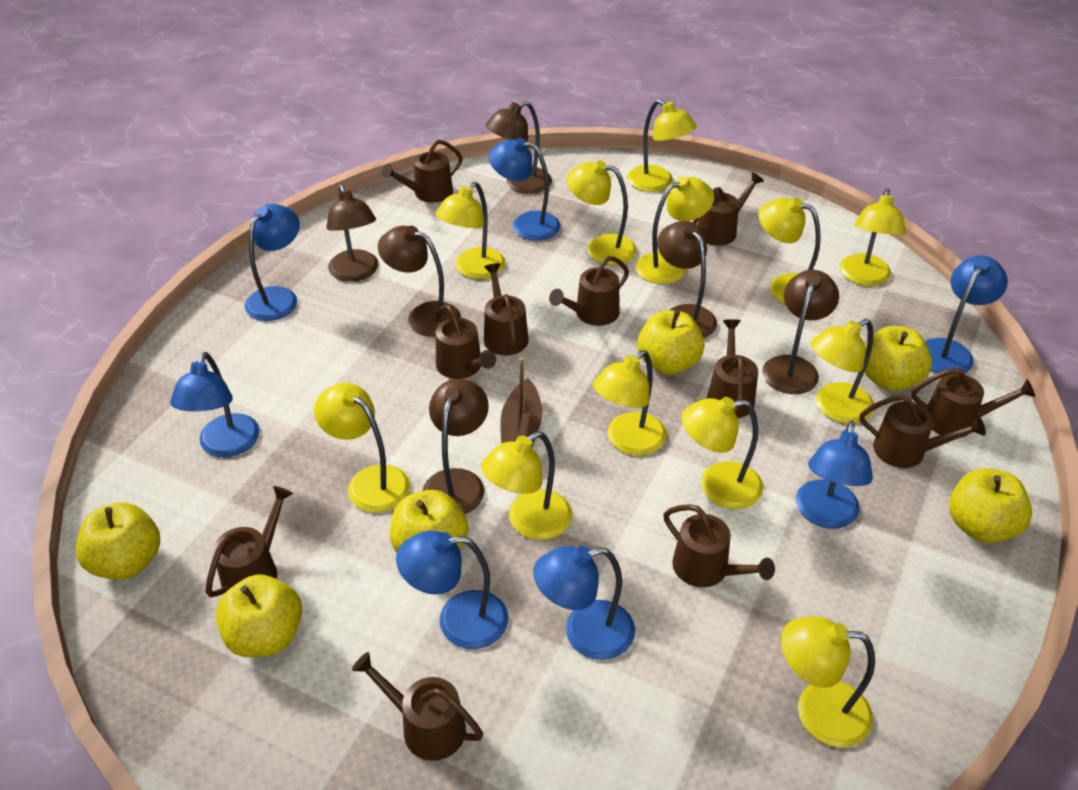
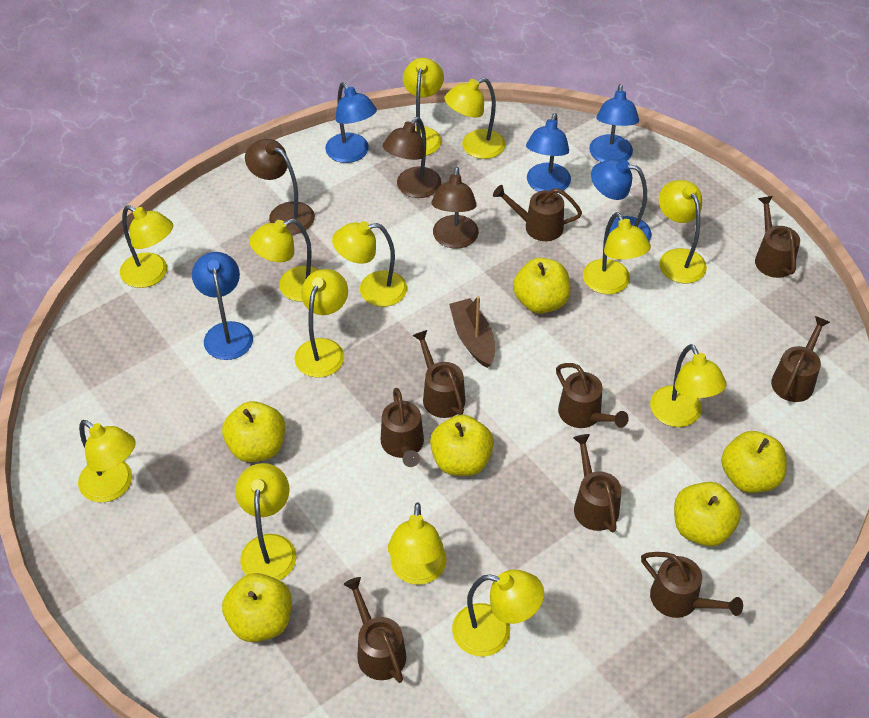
blue lamp: [170,352,260,457] [245,204,300,321] [396,531,508,649] [488,138,560,241] [533,546,635,660] [796,421,873,529] [925,255,1008,374] = 7 -> [192,252,253,360] [325,82,377,163] [526,113,571,193] [589,84,639,162] [591,159,651,241] = 5
brown lamp: [327,184,379,282] [378,226,461,337] [423,379,489,514] [486,101,552,194] [657,221,717,338] [762,270,839,394] = 6 -> [245,139,315,234] [383,117,441,198] [431,167,479,248] = 3
brown watering can: [205,486,293,597] [352,652,483,761] [381,139,463,203] [435,305,496,379] [484,263,529,355] [549,256,629,326] [663,504,775,587] [693,172,764,246] [707,319,758,418] [860,395,986,468] [911,368,1035,438] = 11 -> [344,577,407,683] [381,388,424,467] [412,330,465,418] [493,185,582,241] [556,363,629,428] [573,434,621,532] [641,552,743,618] [755,196,800,278] [771,316,830,402] = 9
yellow lamp: [314,383,410,513] [436,182,505,279] [481,431,572,540] [566,161,637,265] [593,350,667,456] [627,99,697,192] [635,176,714,284] [681,397,763,509] [758,198,821,304] [781,616,875,747] [811,319,874,424] [840,189,906,286] = 12 -> [78,420,136,502] [120,205,173,288] [235,463,296,580] [249,219,319,302] [295,269,348,378] [332,221,407,307] [388,502,447,585] [403,58,444,155] [445,78,505,159] [452,570,544,657] [583,212,651,294] [650,344,727,427] [659,180,707,283] = 13

